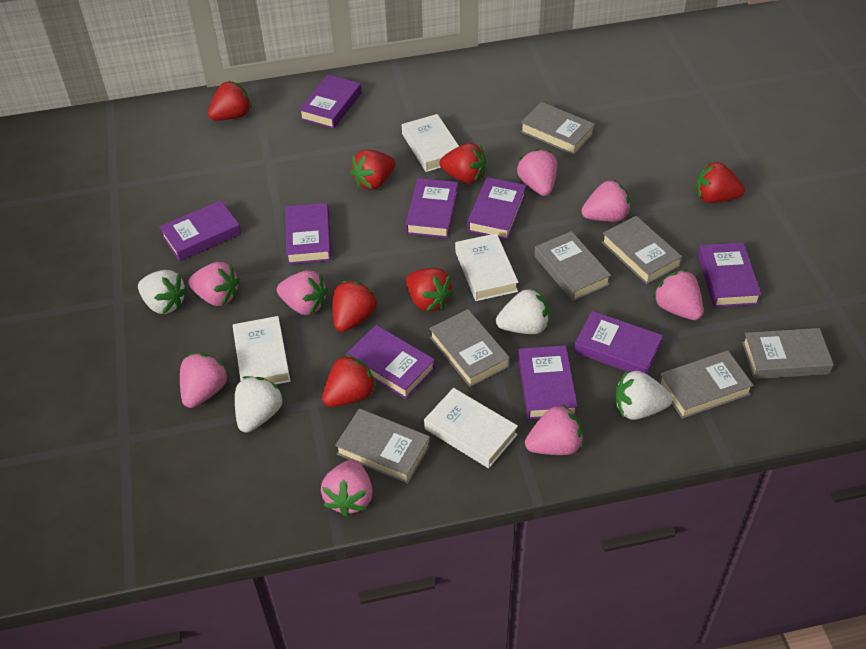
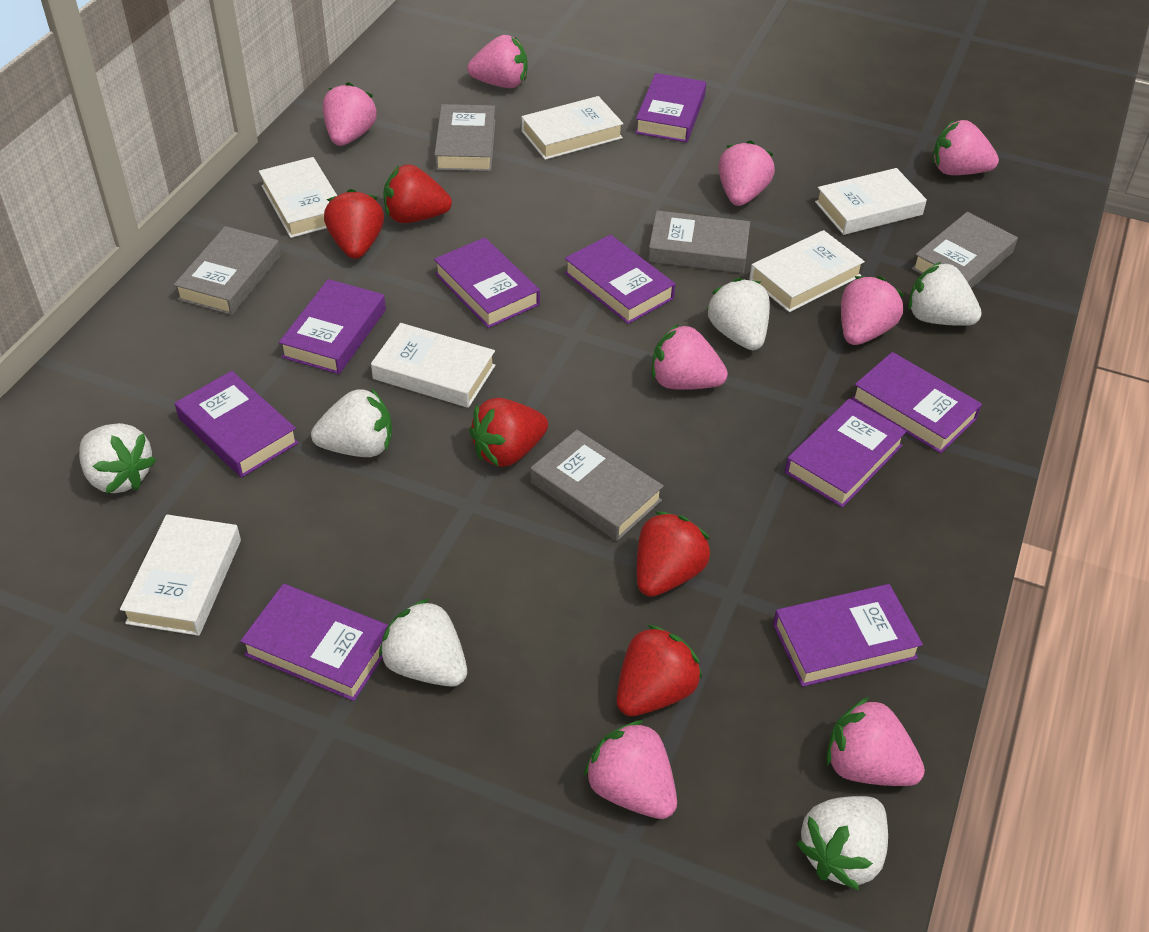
grey book: [335,408,430,484] [429,309,510,387] [520,102,595,155] [534,231,611,301] [602,216,682,284] [659,350,754,419] [742,328,834,379] = 7 -> [174,226,281,315] [434,104,495,171] [531,430,664,541] [648,210,750,273] [912,212,1018,289] = 5
red strawberry: [208,81,252,120] [322,354,377,407] [333,280,378,332] [350,150,395,190] [406,268,454,312] [440,143,486,184] [696,162,745,203] = 7 -> [324,189,384,259] [383,164,452,223] [469,398,548,467] [617,625,702,716] [637,511,711,597] = 5
white book: [233,316,291,385] [402,114,459,172] [424,388,518,468] [455,233,519,301] = 4 -> [120,514,241,636] [259,157,337,238] [371,323,495,408] [521,96,623,160] [749,230,865,312] [815,168,927,235] = 6
white strawberry: [138,270,188,314] [235,376,284,433] [496,288,549,334] [615,371,673,420] = 4 -> [79,423,156,493] [311,388,392,457] [379,598,467,687] [706,278,770,350] [796,796,888,890] [908,262,982,326] = 6

